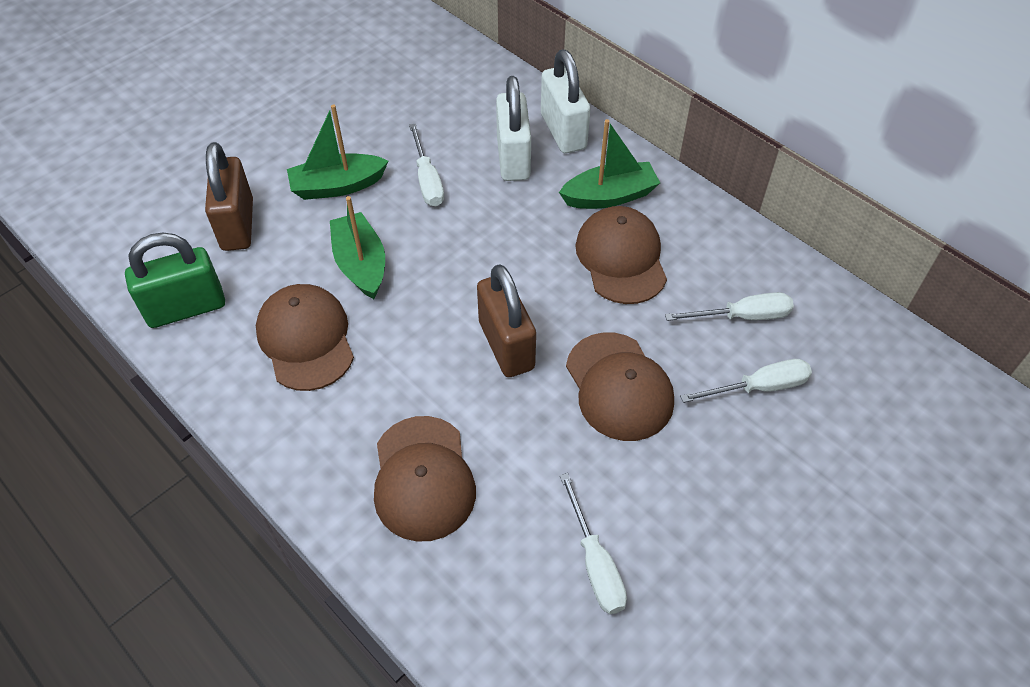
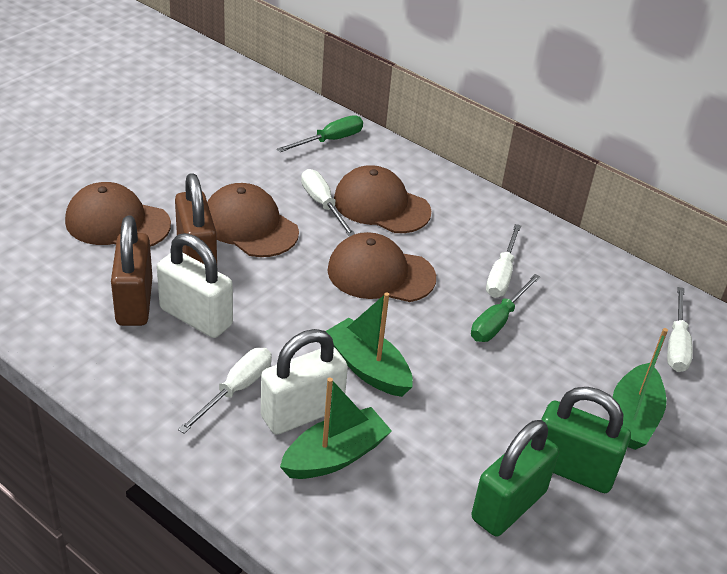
green padlock: [125,233,225,328] = 1 -> [471,420,559,537] [541,387,631,493] = 2
green screwdriver: none = 0 -> [277,115,363,152] [471,274,541,342] = 2

